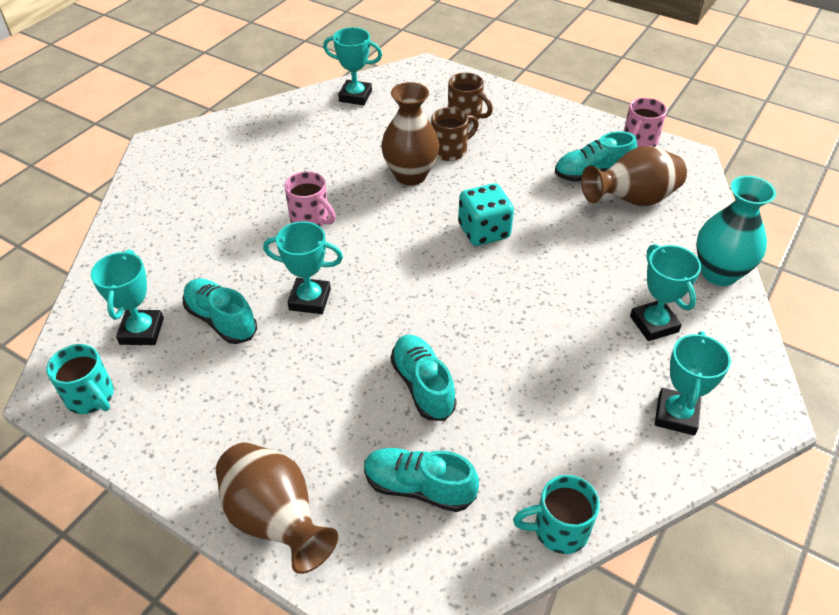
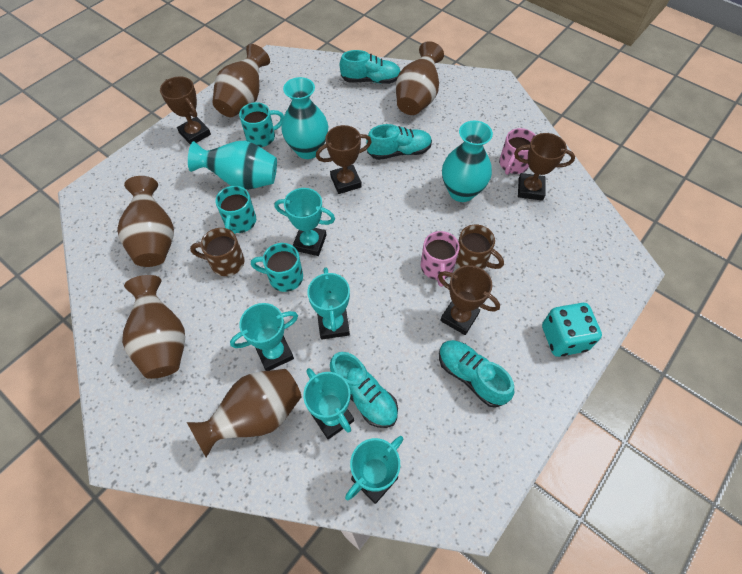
brown trophy: none = 0 -> [160,76,211,145] [316,125,372,194] [438,265,500,335] [514,133,575,201] = 4
brown vase: [216,442,338,574] [381,82,440,186] [581,146,687,206] = 3 -> [117,176,174,267] [122,275,185,379] [187,369,301,458] [212,44,270,117] [396,41,444,115] = 5
turquoise mug: [46,344,114,414] [513,475,600,554] = 2 -> [215,186,256,234] [239,102,284,147] [251,243,303,292] = 3
turquoise vase: [696,176,776,286] = 1 -> [188,141,277,190] [281,77,328,159] [442,121,493,202] = 3

